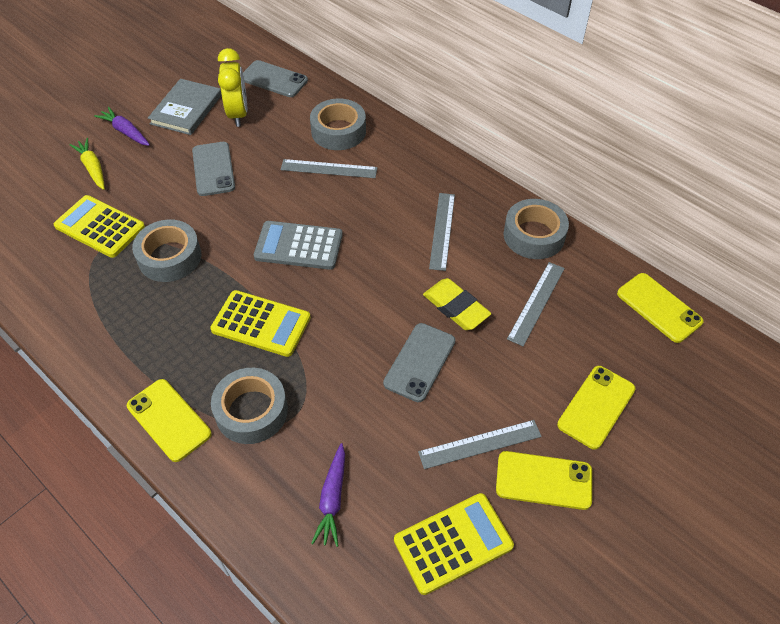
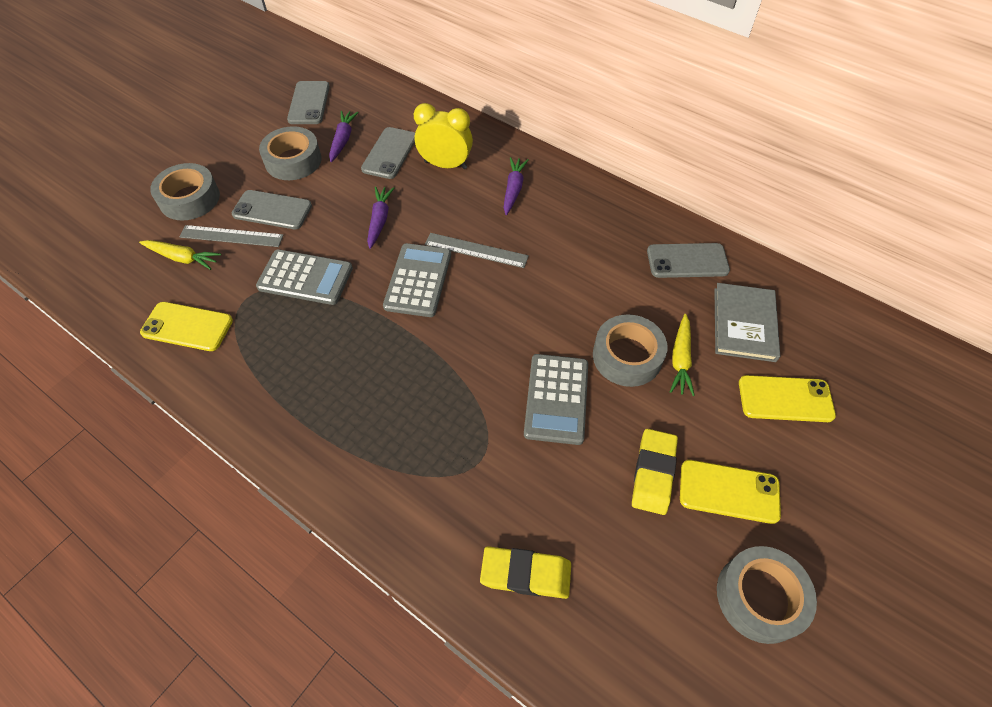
grey calculator: [254,221,343,270] = 1 -> [256,249,353,305] [383,243,451,317] [524,354,588,445] = 3
grey phone: [192,142,235,196] [243,60,308,97] [383,323,455,402] = 3 -> [232,190,312,229] [287,81,330,124] [361,127,415,179] [647,243,730,278] = 4
grey ruler: [281,159,377,178] [418,420,542,469] [429,193,455,271] [507,262,565,346] = 4 -> [179,225,284,247] [425,233,529,268] = 2
purple carrot: [94,107,150,146] [311,443,345,547] = 2 -> [329,111,358,162] [367,187,394,249] [504,157,529,215] = 3
yellow calculator: [54,195,145,258] [210,290,311,357] [394,493,514,595] = 3 -> none = 0
yellow carrot: [70,138,105,190] = 1 -> [139,240,221,270] [670,314,695,396] = 2
yellow eraser: [423,278,491,330] = 1 -> [480,546,571,599] [632,429,678,515] = 2
yellow phone: [127,379,212,462] [496,451,592,510] [557,366,636,449] [617,273,704,343] = 4 -> [140,302,233,351] [680,460,781,524] [739,375,836,422] = 3

